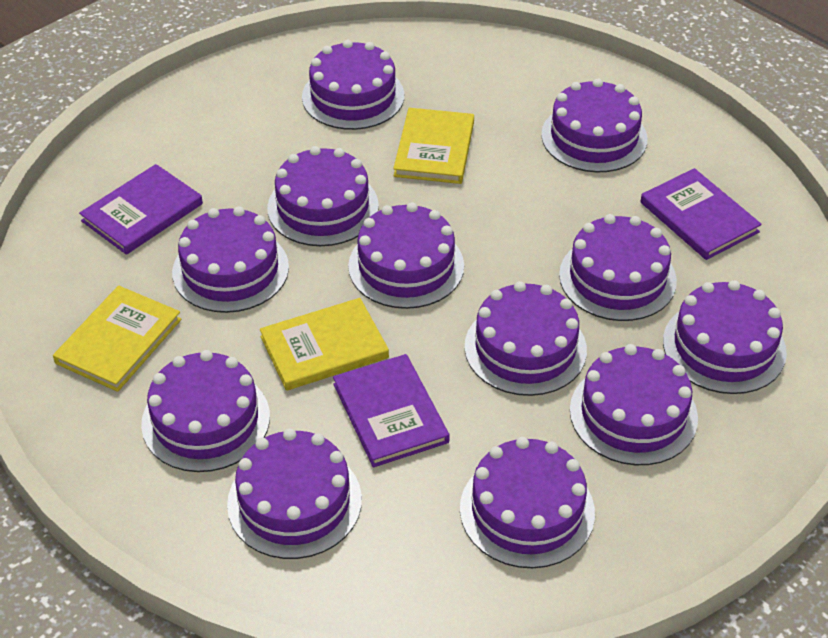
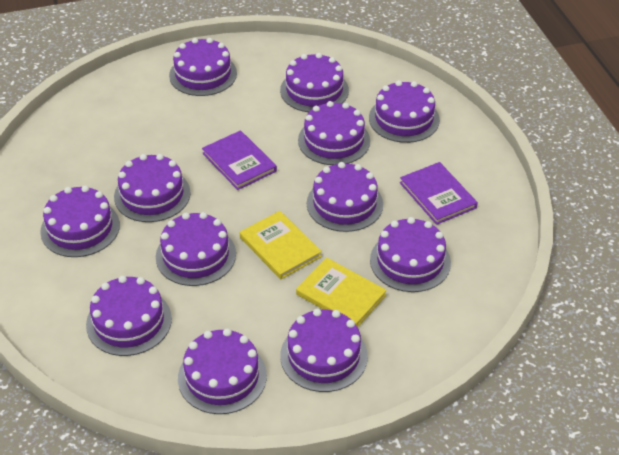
purple book: [79,164,203,255] [333,354,450,467] [640,168,762,260] = 3 -> [202,130,277,190] [400,162,478,225] = 2
yellow book: [53,286,181,392] [260,298,389,391] [393,108,474,184] = 3 -> [240,211,322,279] [296,258,387,328] = 2

